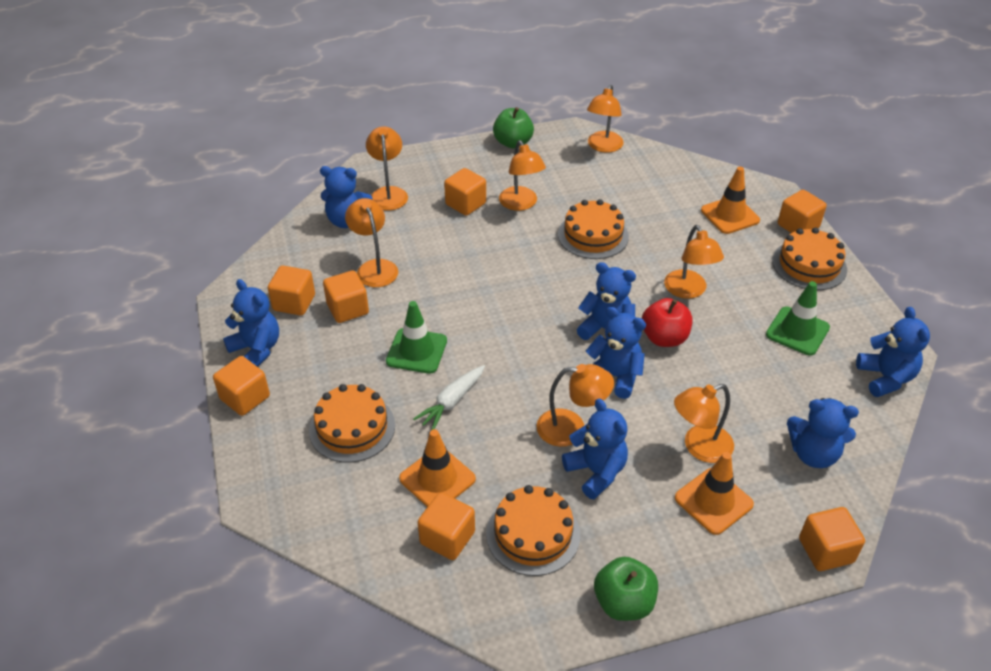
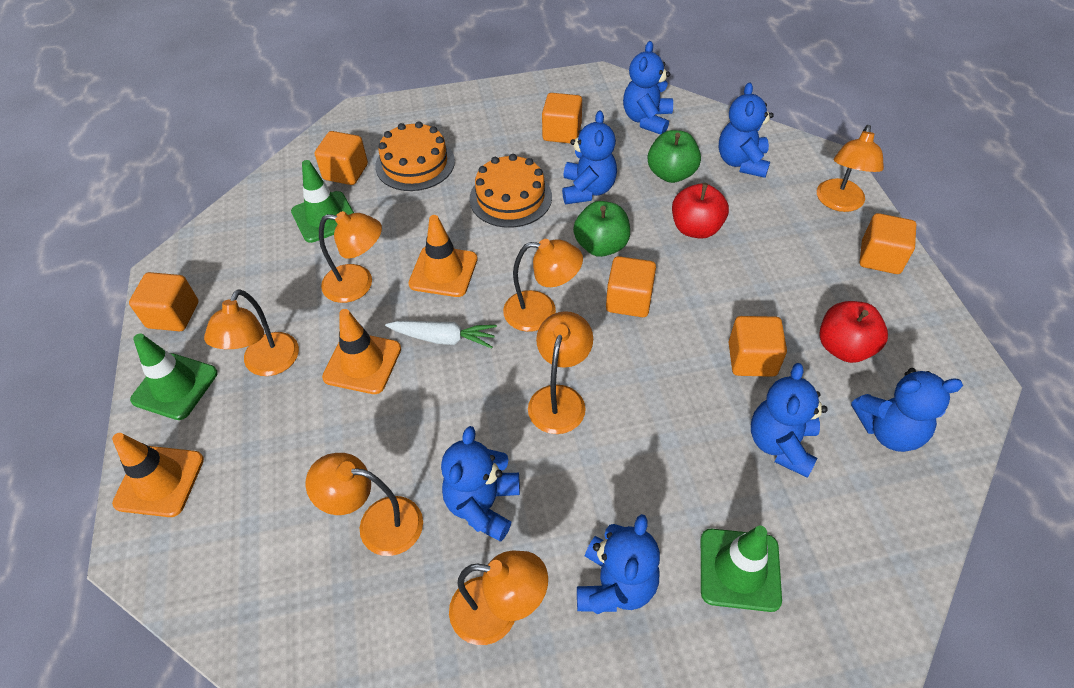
green traffic cone: [386,301,447,374] [766,281,830,356] = 2 -> [130,333,217,420] [291,160,354,243] [701,526,782,612] = 3
orange cake: [309,384,395,463] [486,485,580,576] [558,199,629,259] [772,228,847,290] = 4 -> [375,121,455,191] [469,154,552,228] = 2
orange cube: [213,356,270,416] [268,266,315,316] [323,270,369,323] [418,492,475,560] [444,168,486,216] [778,190,827,233] [799,507,865,571] = 7 -> [129,272,198,331] [315,131,368,185] [542,93,582,143] [606,256,656,317] [729,316,787,377] [860,213,916,274] = 6
red apple: [642,298,692,347] = 1 -> [672,183,729,239] [819,301,888,363] = 2

